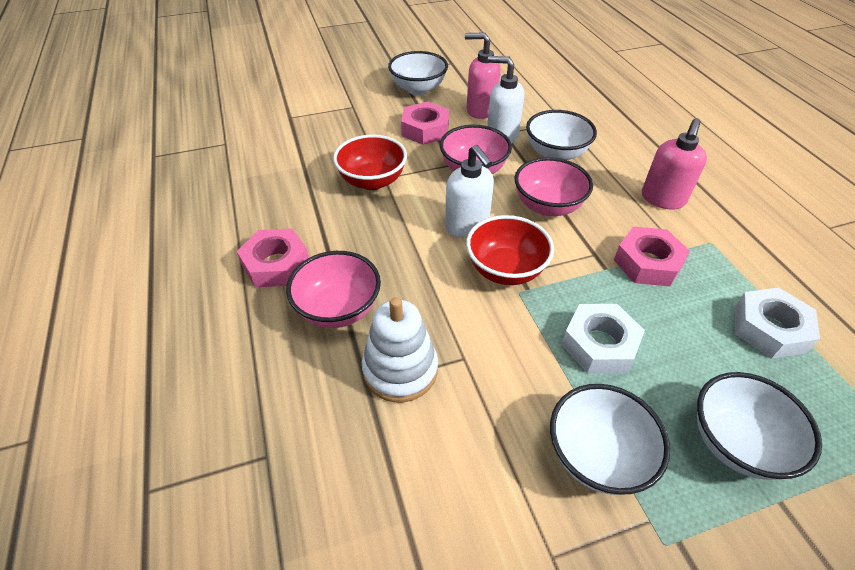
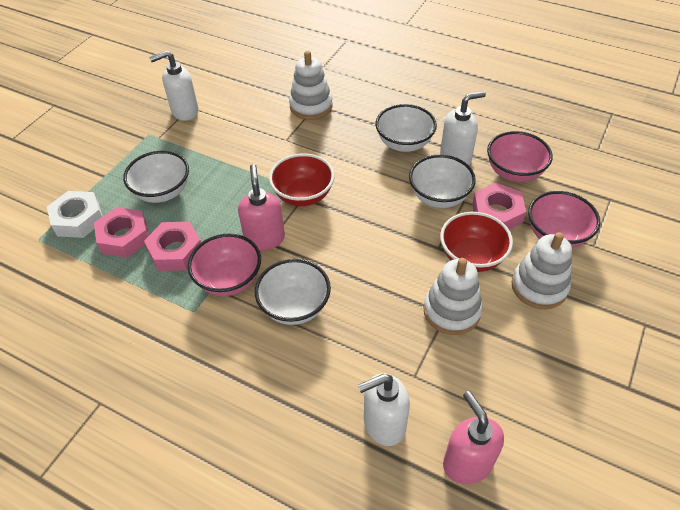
white nut: [561,304,645,373] [735,287,820,359] = 2 -> [47,191,103,238] = 1
white soap dispenser: [445,145,494,238] [487,56,524,144] = 2 -> [149,50,199,121] [358,373,410,446] [440,91,486,165] = 3
white stacking toy: [362,297,438,403] = 1 -> [289,51,332,120] [424,258,482,335] [511,232,572,309] = 3

